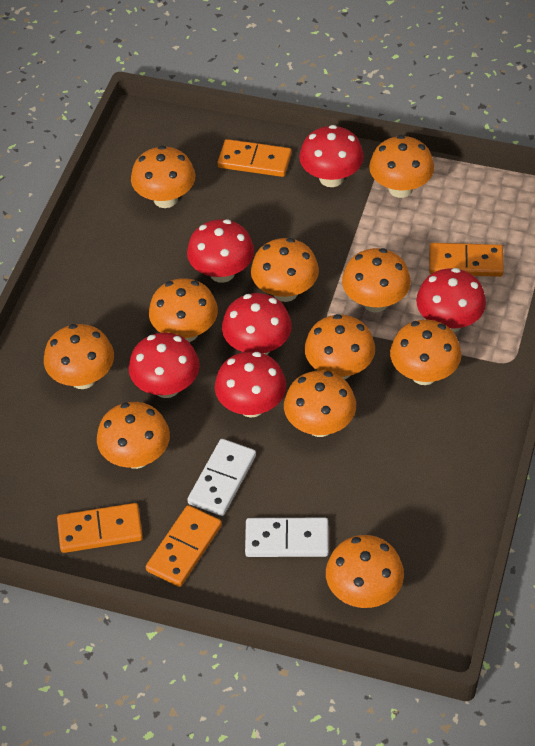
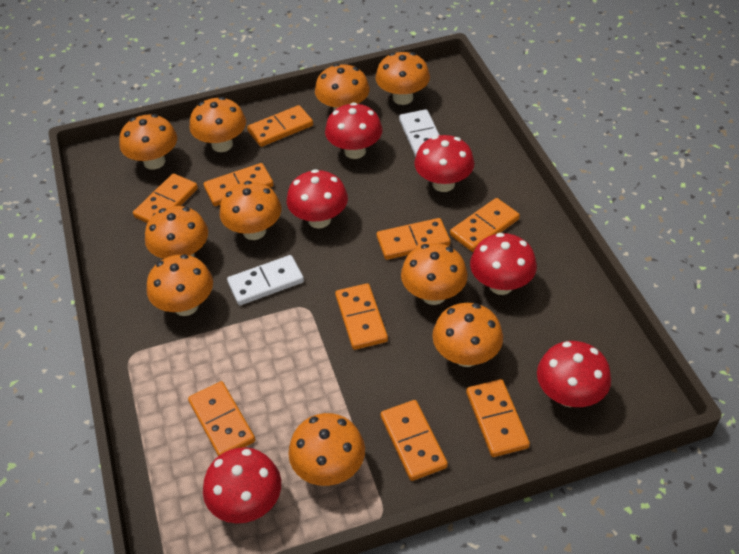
orange domino: [57,503,143,553] [146,505,222,587] [217,139,292,177] [429,243,504,277] = 4 -> [133,173,198,223] [188,381,255,456] [204,163,274,206] [247,105,313,147] [335,283,388,350] [377,218,450,260] [381,400,448,481] [450,198,520,252] [466,379,530,457] = 9
orange mushroom: [44,324,114,389] [97,402,170,469] [131,146,196,208] [149,278,218,342] [251,238,319,302] [284,371,356,437] [305,314,375,379] [326,535,404,608] [342,248,411,312] [369,135,434,198] [390,320,461,385] = 11 -> [119,114,177,170] [145,206,208,259] [147,254,213,316] [189,97,246,152] [220,181,281,240] [288,413,365,486] [315,64,370,111] [376,52,430,105] [401,243,468,305] [432,303,503,367] = 10

